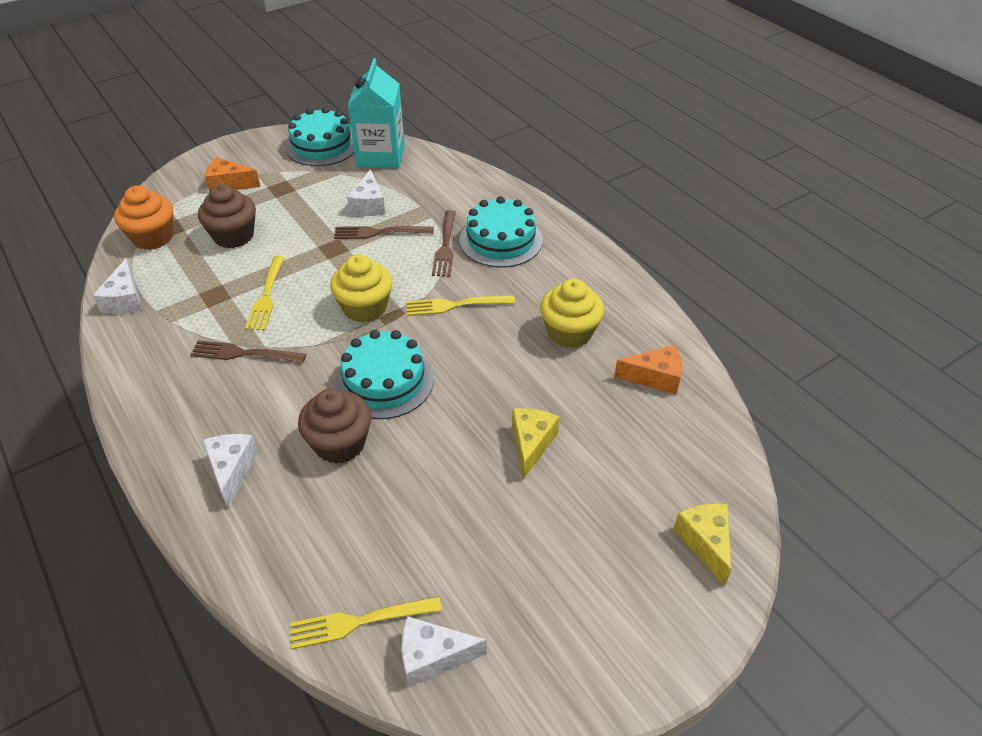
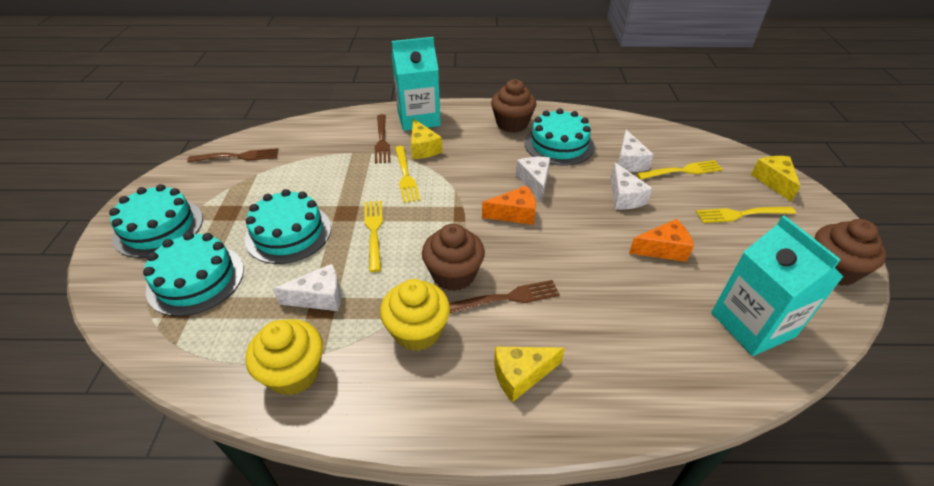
brown cupcake: [198,184,256,248] [298,388,371,464] = 2 -> [422,224,485,291] [491,79,536,133] [814,219,886,286] = 3
orange cupcake: [114,186,173,250] = 1 -> none = 0
turquoise cake: [285,107,355,166] [335,330,434,419] [460,196,543,268] = 3 -> [109,184,203,258] [143,232,244,317] [245,189,331,264] [525,108,594,166] = 4
turquoise carton: [348,58,405,169] = 1 -> [392,37,441,131] [711,216,843,356] = 2
yellow cheese: [512,408,560,480] [673,503,731,586] = 2 -> [411,119,442,159] [494,346,565,402] [751,156,801,202] = 3
yellow fork: [245,255,285,331] [290,596,442,649] [406,295,515,316] = 3 -> [364,201,383,272] [395,146,420,203] [637,160,723,180] [696,207,796,223] = 4

